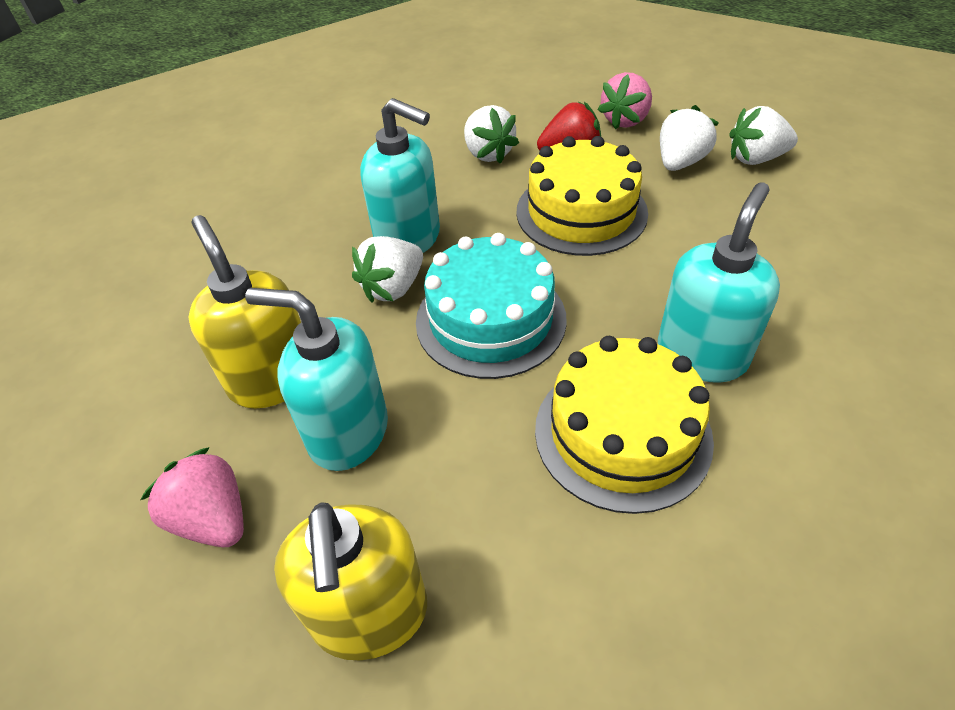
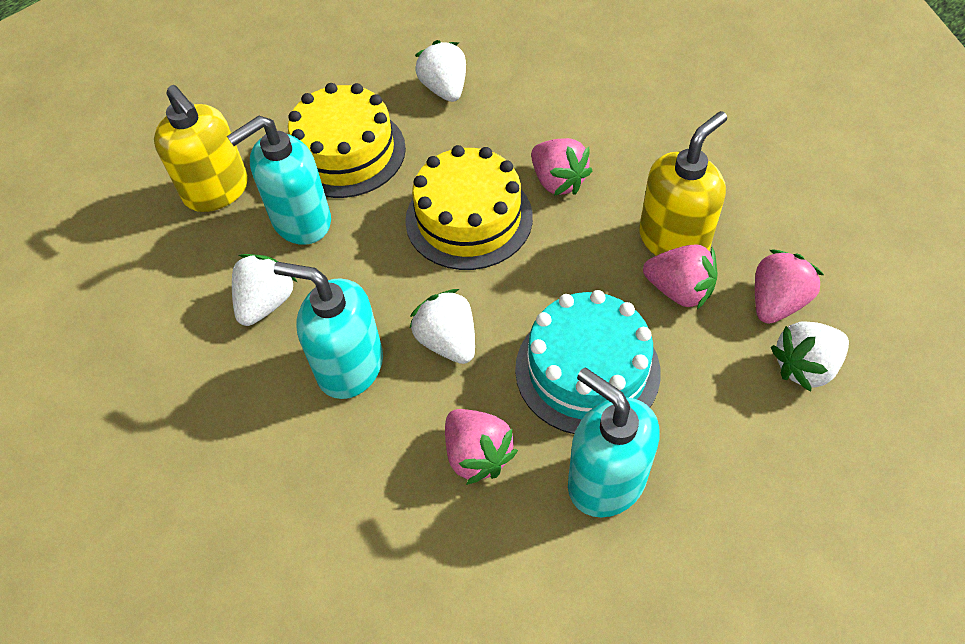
pink strawberry: [141,447,244,547] [598,72,652,129] = 2 -> [445,409,518,485] [531,138,592,196] [643,244,718,309] [755,250,824,324] = 4
red strawberry: [537,102,601,151] = 1 -> none = 0

